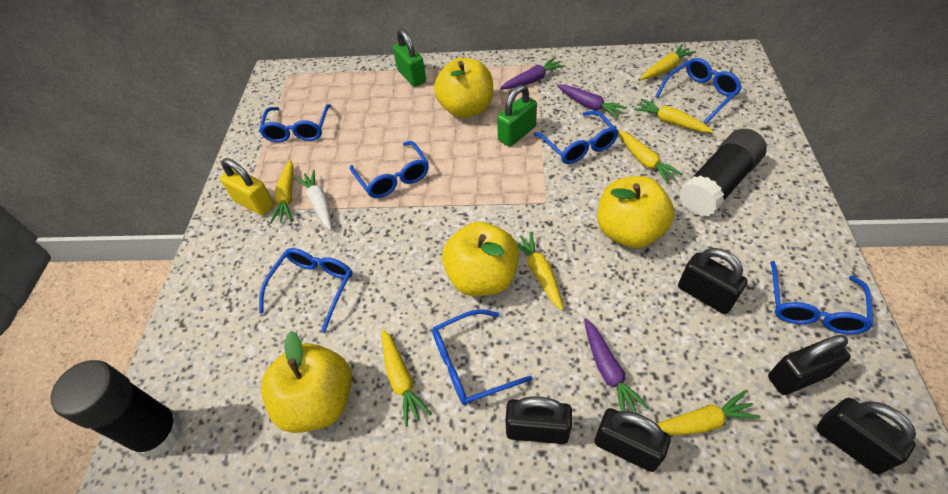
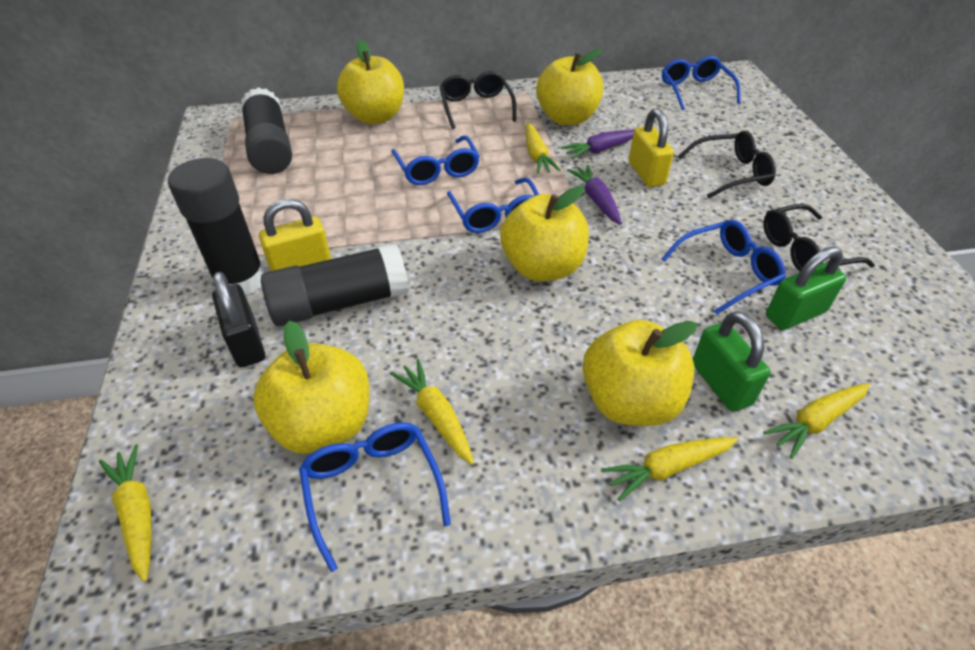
black glasses: none = 0 -> [439,71,516,129] [678,131,776,198] [763,204,875,272] = 3
black glue stick: [50,360,183,458] [679,129,767,217] = 2 -> [168,158,265,295] [241,87,292,174] [261,243,409,326] = 3
black padlock: [505,396,572,444] [595,408,671,472] [678,248,748,314] [768,335,851,395] [816,398,916,474] = 5 -> [212,272,265,367] = 1
blue glasses: [259,104,331,142] [259,248,352,333] [350,141,429,198] [432,309,532,405] [534,110,619,164] [655,58,742,124] [770,261,873,334] = 7 -> [299,422,451,572] [391,136,480,185] [447,177,539,233] [662,56,741,110] [662,219,786,315] = 5
purple carrot: [500,57,565,90] [557,85,627,119] [584,318,649,413] = 3 -> [561,130,634,159] [567,165,622,225] = 2
white carrot: [295,170,332,230] = 1 -> none = 0
yellow apple: [261,331,352,433] [434,58,493,118] [442,222,519,296] [597,176,674,248] = 4 -> [253,321,369,454] [337,40,404,124] [500,186,589,281] [536,49,603,125] [583,320,697,426] = 5
yellow carrot: [270,160,293,224] [382,329,432,427] [516,232,563,310] [618,130,683,184] [633,98,713,132] [640,44,696,80] [657,391,760,435] = 7 -> [99,444,151,582] [390,359,474,465] [526,123,560,174] [601,437,738,501] [763,383,870,459] = 5
yellow padlock: [220,158,274,216] = 1 -> [259,199,331,271] [629,108,674,187] = 2

